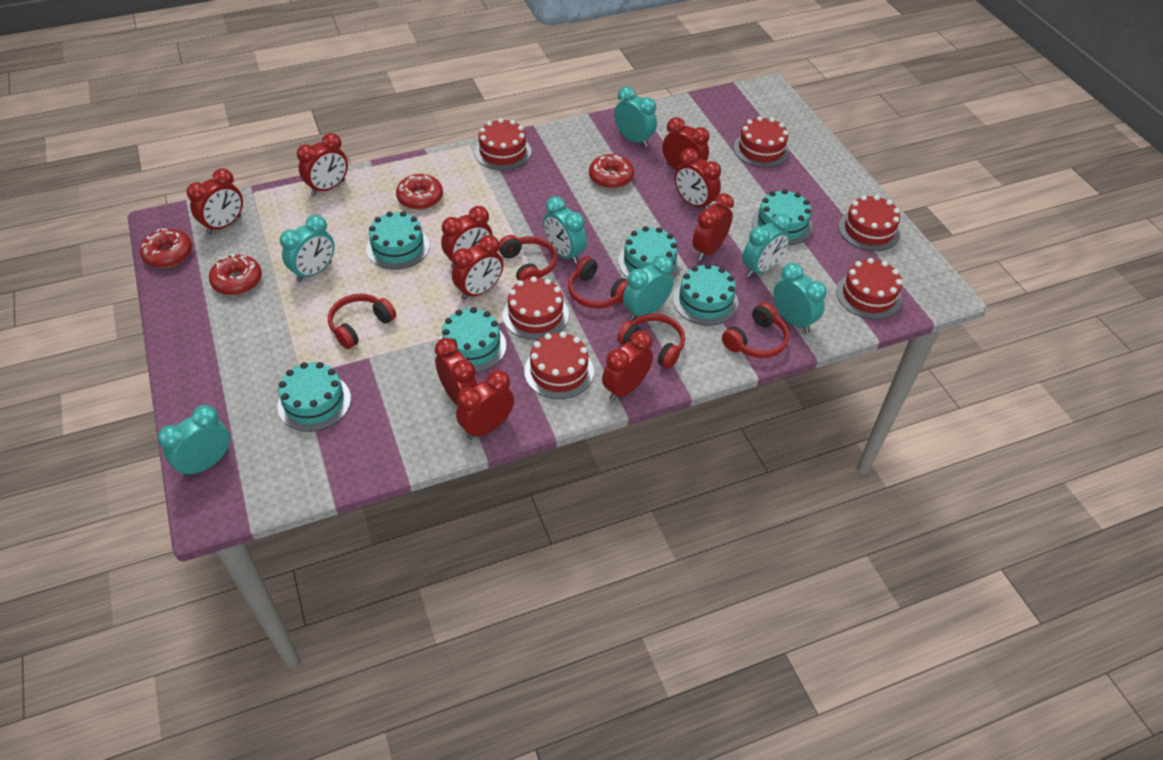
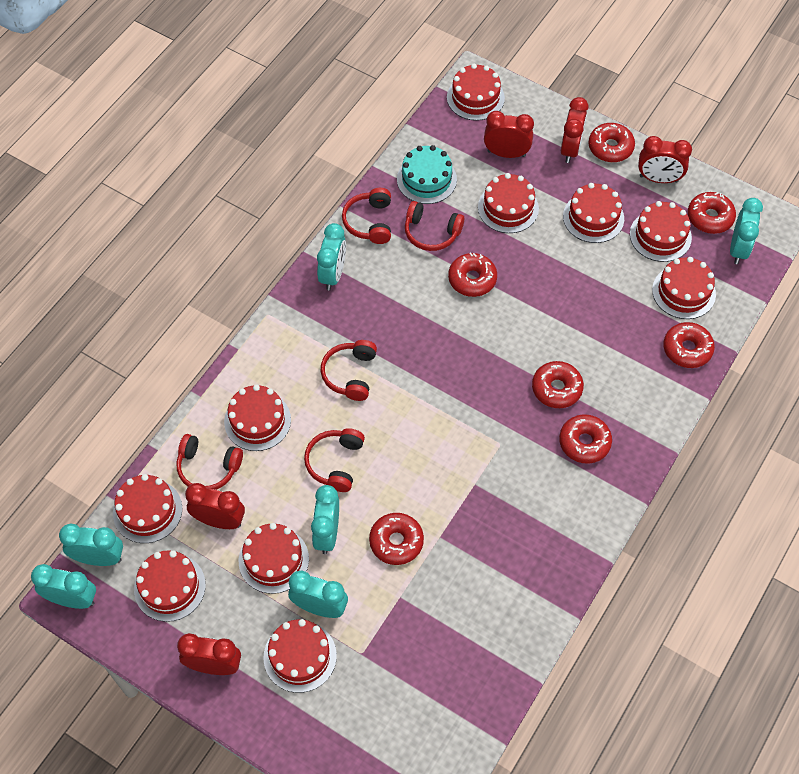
red cake: [475,118,531,170] [503,276,569,340] [524,332,594,399] [734,116,790,167] [836,258,902,319] [839,195,900,251] = 6 -> [113,474,182,543] [134,551,206,622] [224,384,291,451] [239,523,309,594] [263,619,337,693] [447,64,505,121] [478,173,539,233] [563,183,624,243] [630,201,692,262] [652,257,716,319] = 10
red clock: [187,168,243,234] [297,133,348,196] [435,338,478,406] [441,206,493,268] [452,235,503,300] [456,370,514,440] [602,331,653,401] [662,117,709,170] [675,148,721,209] [693,193,734,260] = 10 -> [177,633,241,675] [185,483,245,529] [484,111,534,158] [561,97,589,163] [638,136,692,183] = 5
red donut: [140,228,192,268] [209,254,262,295] [396,174,443,210] [589,154,634,189] = 4 -> [369,513,424,565] [448,253,497,297] [532,361,584,408] [559,414,612,464] [588,123,635,162] [663,322,715,368] [688,192,736,234] = 7
turquoise cake: [277,362,351,432] [366,211,430,270] [440,307,506,373] [618,226,681,279] [673,263,738,326] [752,189,812,246] = 6 -> [397,145,457,204] = 1
turquoise clock: [158,405,230,478] [280,215,335,282] [543,196,587,264] [614,86,657,147] [623,255,674,320] [742,214,791,278] [773,263,827,333] = 7 -> [31,564,96,609] [59,524,123,566] [288,571,348,618] [311,485,339,554] [317,223,346,290] [730,198,763,264] = 6

